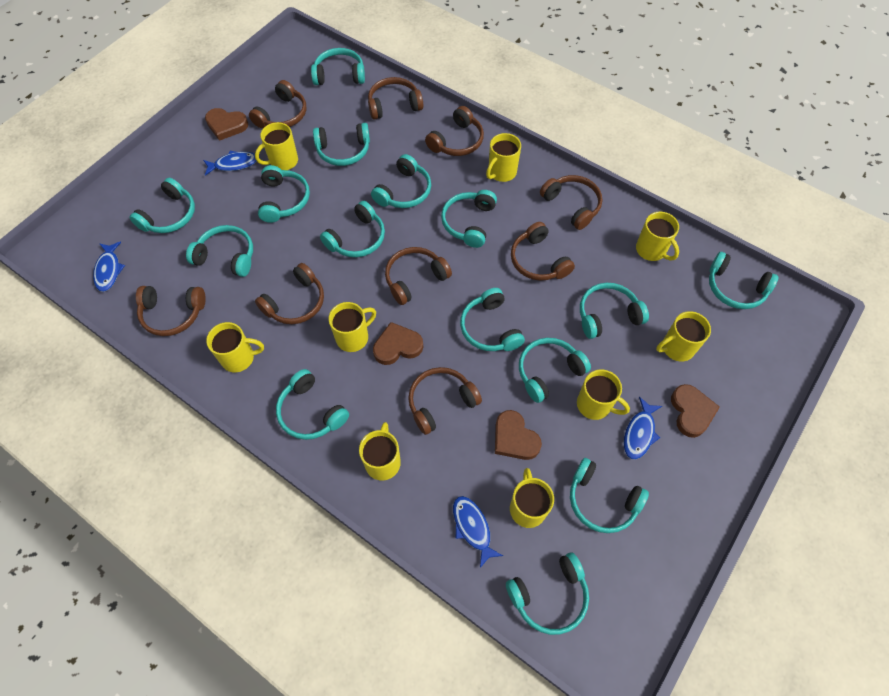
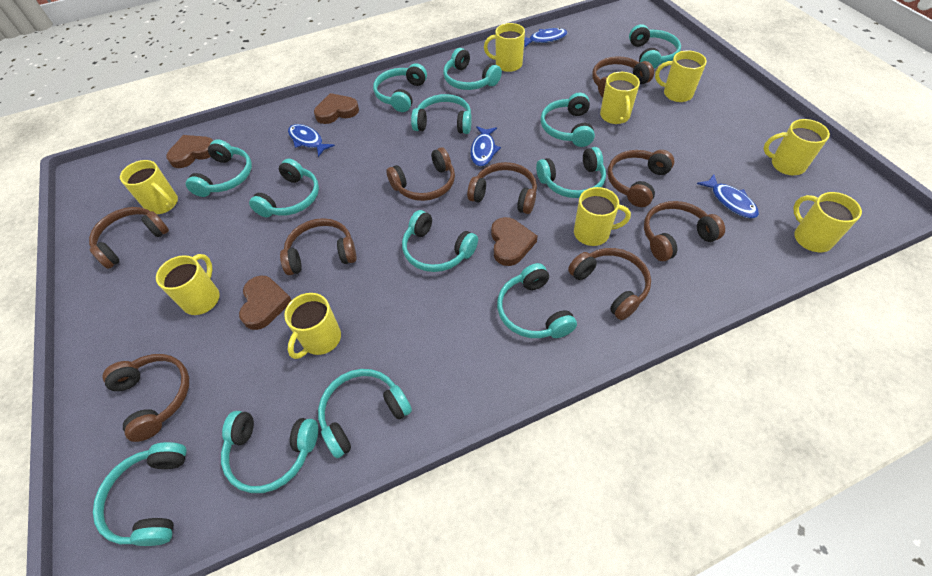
turquoise headphones: [129,178,195,233] [186,225,253,277] [258,165,310,223] [276,369,349,440] [311,48,365,85] [313,123,370,166] [320,201,385,257] [371,154,431,208] [441,190,497,248] [460,288,525,351] [506,553,589,635] [519,338,591,403] [570,458,649,533] [580,283,649,339] [709,252,778,309] = 15 -> [93,442,187,546] [186,139,252,197] [221,411,318,493] [249,159,319,217] [318,369,412,458] [373,63,427,112] [402,210,478,272] [411,94,472,134] [443,48,502,90] [497,263,577,338] [536,147,606,198] [541,93,595,147] [629,24,681,69] = 13

